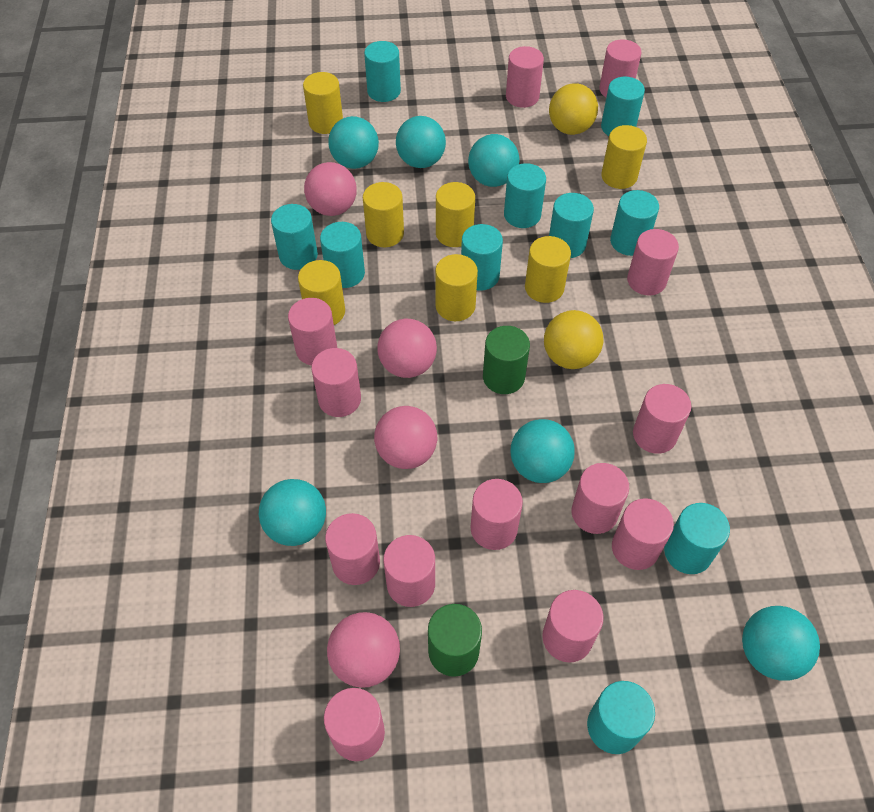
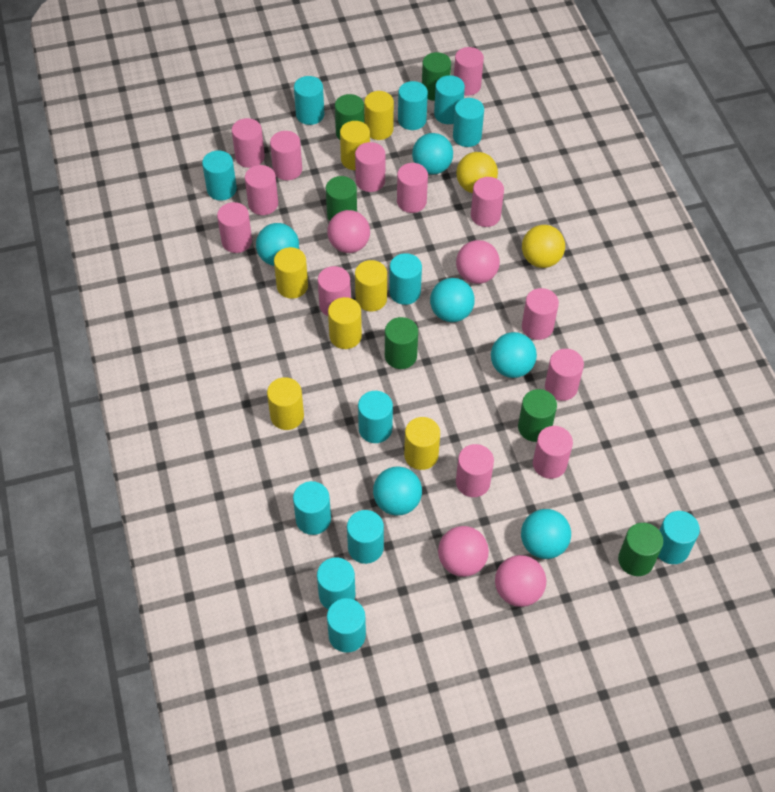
green cylinder: [428,604,482,677] [483,326,530,394] = 2 -> [326,176,357,221] [335,94,364,140] [385,317,418,369] [422,52,451,101] [518,389,557,442] [618,523,663,576] = 6
turquoise cylinder: [271,204,318,270] [320,222,365,288] [364,41,401,102] [461,224,503,291] [504,163,546,228] [549,193,594,258] [587,681,655,754] [601,77,645,136] [610,190,659,256] [664,503,730,574] = 10 -> [202,150,237,201] [293,481,331,535] [294,76,324,125] [317,557,355,609] [327,598,366,653] [347,510,384,564] [358,391,393,443] [389,253,422,305] [398,81,428,130] [434,75,465,124] [453,98,484,147] [658,511,700,564] = 12

